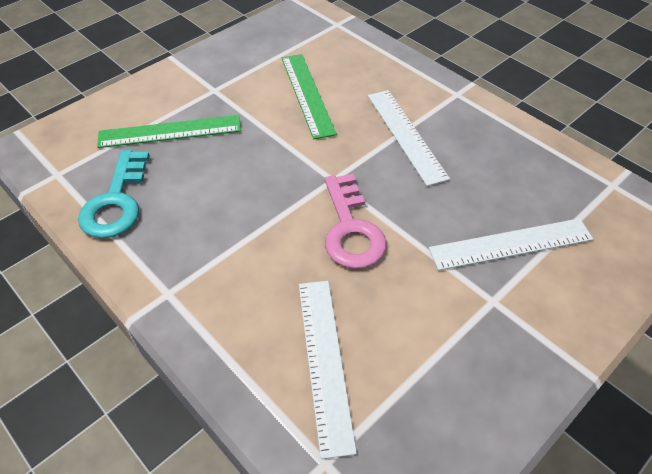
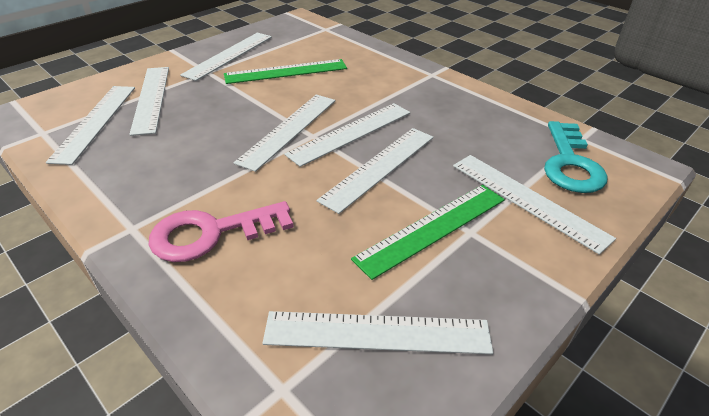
white ruler: [299,281,357,459] [368,90,450,186] [429,218,593,271] = 3 -> [46,86,135,165] [129,67,169,136] [180,33,272,81] [234,95,335,172] [262,311,493,354] [284,103,410,167] [317,128,434,214] [453,155,616,255] = 8

